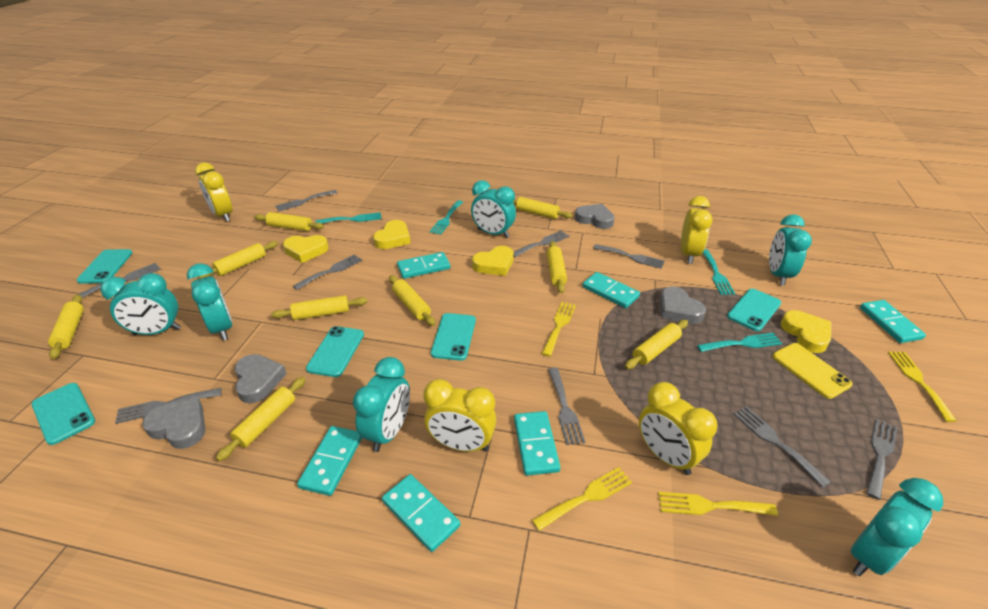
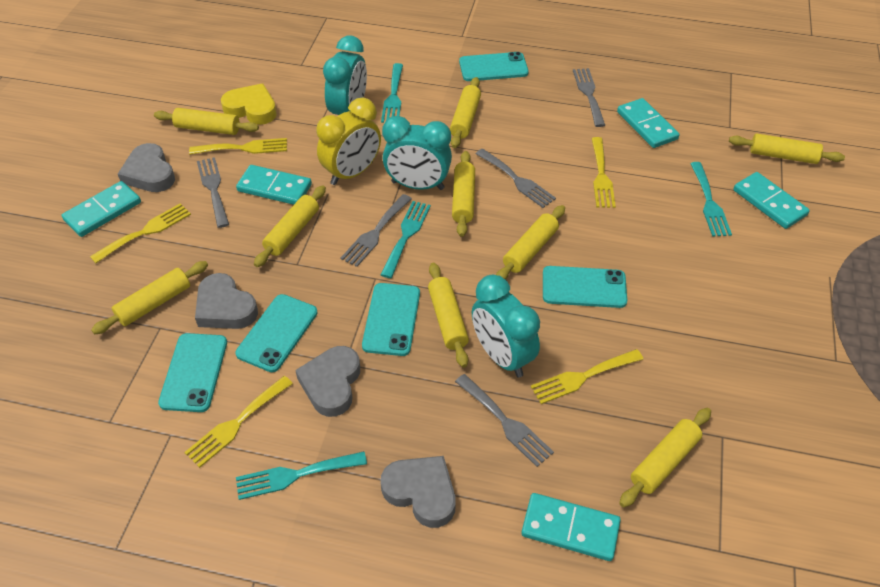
grey fork: [77,263,161,298] [115,388,221,424] [275,190,337,211] [293,254,362,290] [514,231,569,257] [548,367,585,445] [593,244,664,269] [734,406,830,487] [866,419,898,500] = 9 -> [197,157,229,228] [341,194,412,267] [455,374,554,467] [476,149,556,208] [573,68,605,127] = 5
turquoise clock: [100,273,181,335] [187,263,232,341] [353,357,410,452] [471,180,516,238] [769,214,812,286] [851,478,943,576] = 6 -> [323,35,367,115] [382,116,452,190] [472,275,540,377] = 3
turquoise domino: [297,426,362,496] [382,474,460,552] [397,252,450,279] [514,411,560,476] [583,272,640,308] [860,300,926,343] = 6 -> [61,181,141,237] [236,165,312,205] [521,493,621,561] [617,98,680,148] [733,172,810,229] = 5
yellow clock: [195,162,233,222] [423,379,497,452] [639,382,718,475] [681,196,713,264] = 4 -> [316,98,381,185] = 1
yellow fork: [532,467,632,531] [542,302,576,357] [658,492,778,516] [888,352,957,422] = 4 -> [90,203,191,263] [184,376,293,468] [189,138,287,155] [531,349,643,404] [591,137,616,208] = 5
yellow heart: [283,235,329,263] [373,220,410,249] [472,246,514,276] [781,310,831,353] = 4 -> [221,84,277,125] = 1
yellow phone: [773,343,853,399] = 1 -> none = 0

